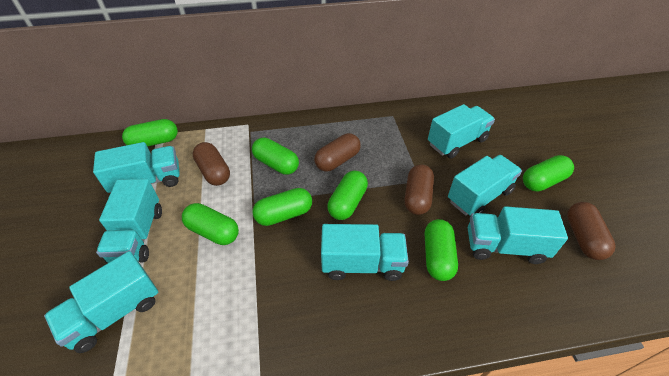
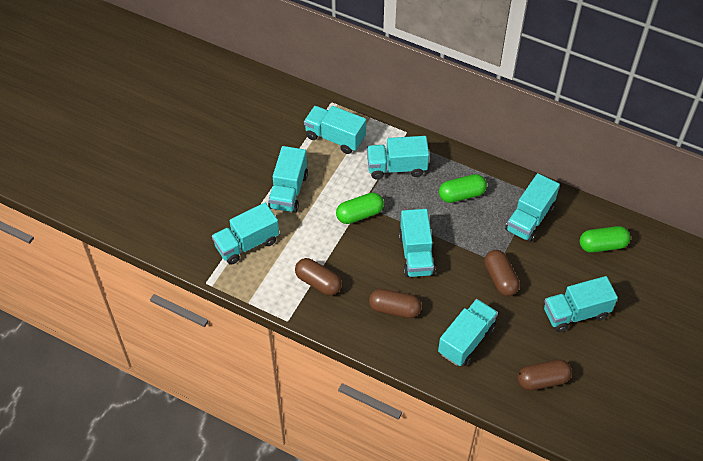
green capsule: [122,119,178,147] [182,203,239,245] [252,137,299,175] [252,188,312,226] [328,171,368,220] [425,219,458,281] [523,155,574,191] = 7 -> [336,192,384,224] [439,174,487,203] [580,226,631,253] = 3
turquoise truck: [44,251,158,353] [93,142,180,193] [96,179,162,263] [321,224,409,281] [428,104,495,159] [448,155,522,216] [468,206,568,264] = 7 -> [212,203,279,265] [268,146,308,213] [304,106,366,154] [367,136,429,180] [399,209,435,277] [438,299,498,366] [505,173,560,242] [544,276,618,332] = 8

